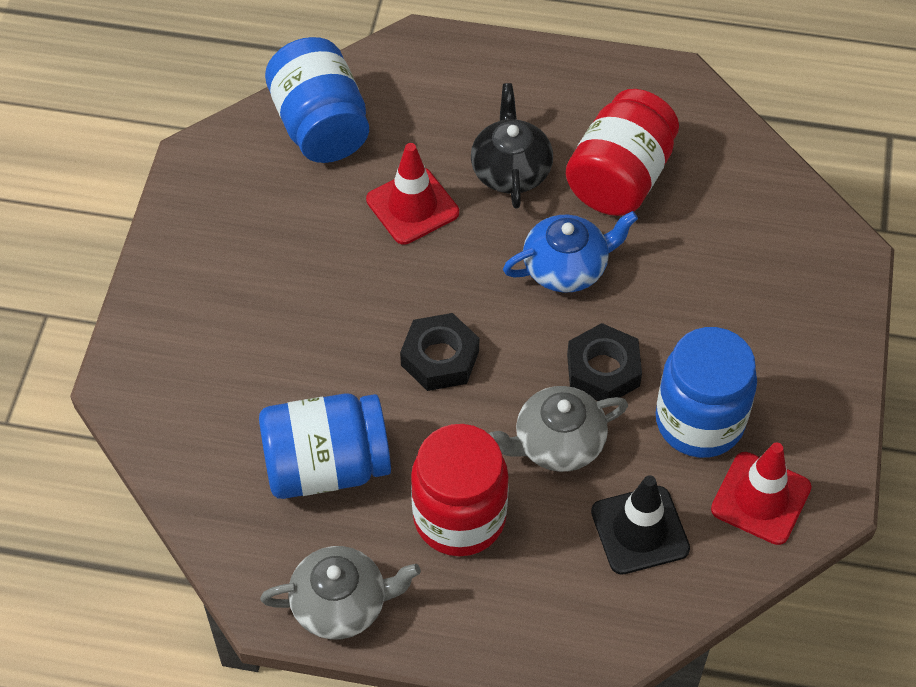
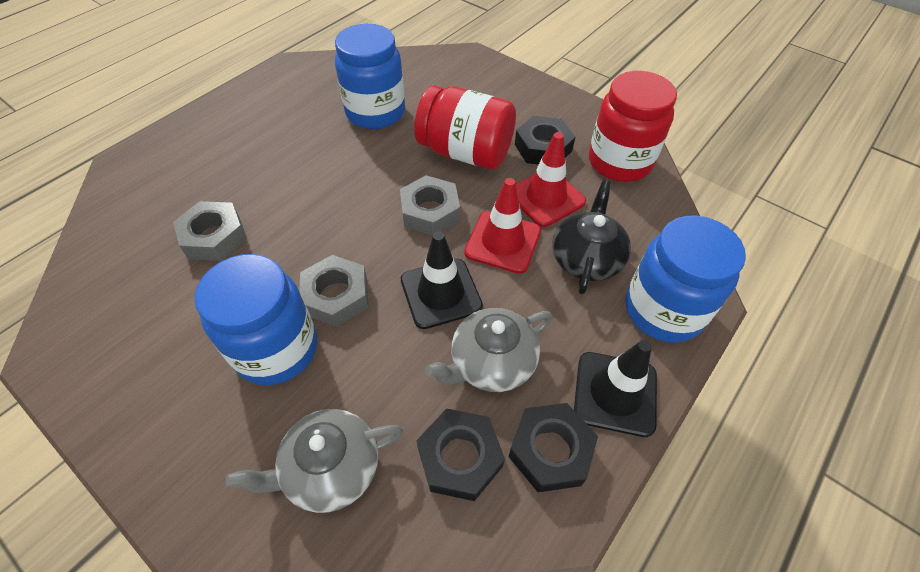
black nut: [400,313,479,391] [567,323,642,401] = 2 -> [416,409,505,501] [509,403,598,492] [515,116,575,165] = 3
black traffic cone: [591,475,690,575] = 1 -> [401,232,483,329] [574,340,657,437] = 2
blue teapot: [503,211,638,292] = 1 -> none = 0
grey nut: none = 0 -> [173,201,247,261] [299,255,368,327] [400,175,460,236] = 3

